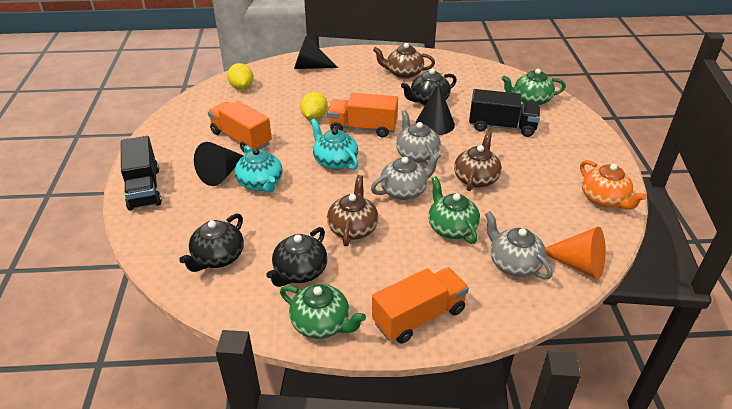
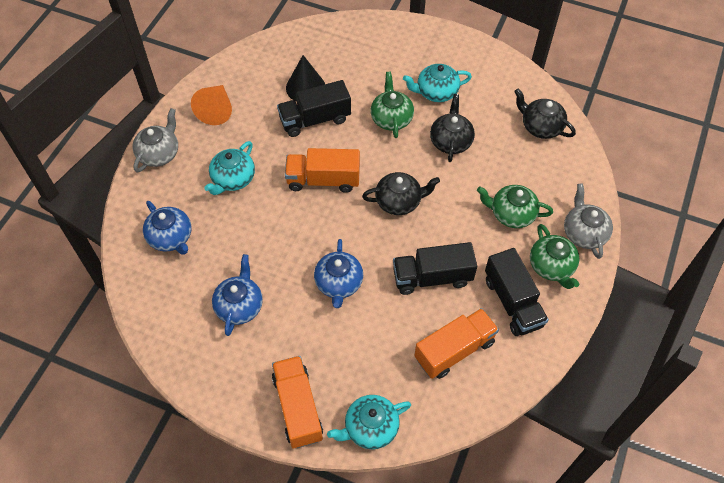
black cone: [194,142,244,186] [294,36,338,69] [416,83,455,135] = 3 -> [286,55,325,102] = 1
black truck: [121,136,162,211] [469,89,540,137] = 2 -> [277,80,351,137] [393,242,477,295] [485,248,549,336] = 3
blue teapot: none = 0 -> [143,201,191,255] [212,254,263,336] [314,239,363,308] = 3
brown teapot: [327,175,378,246] [373,43,435,79] [454,131,502,191] = 3 -> none = 0
grey teapot: [371,152,441,200] [396,110,441,165] [485,211,553,279] = 3 -> [132,108,178,172] [564,183,613,259] = 2
orange teapot: [580,160,647,210] = 1 -> none = 0
turquoise teapot: [235,145,282,193] [310,119,359,170] = 2 -> [204,141,255,195] [327,395,411,449] [403,64,472,102] = 3
yellow lemon: [227,63,253,90] [300,92,328,120] = 2 -> none = 0

